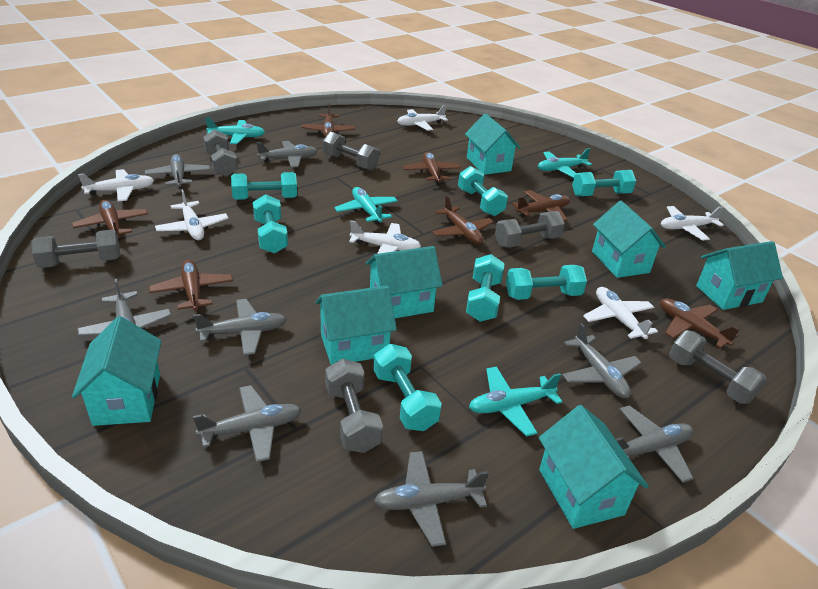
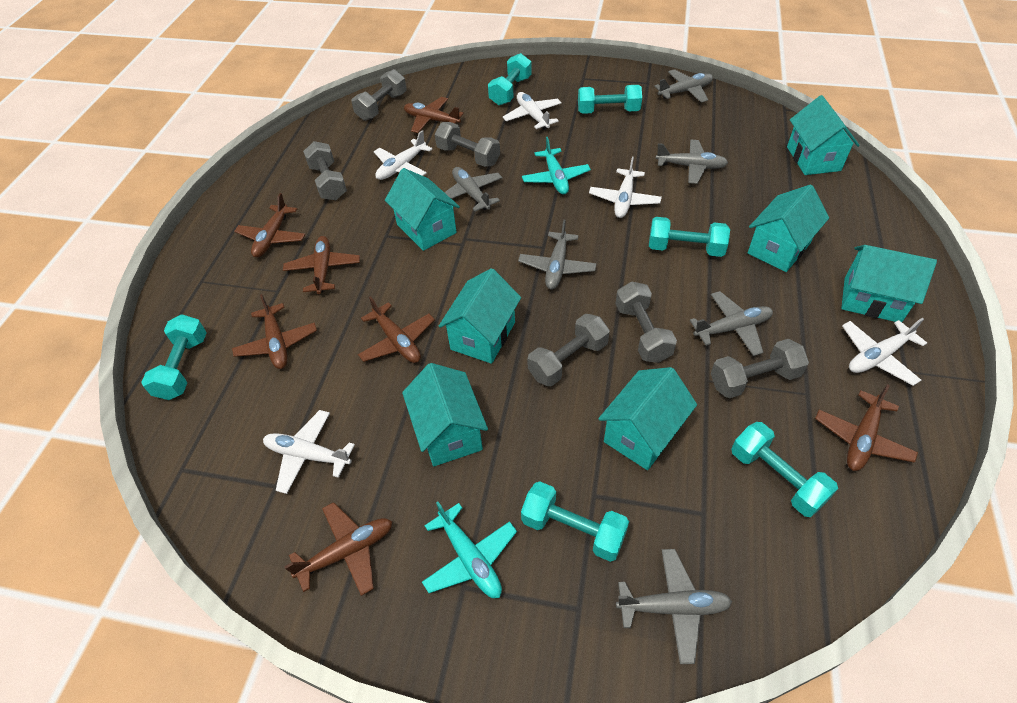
grey plane: [77,279,171,336] [145,154,210,189] [193,299,287,356] [193,385,302,462] [256,141,318,168] [374,451,489,547] [562,323,642,398] [616,405,694,483] = 8 -> [444,167,503,211] [518,220,596,289] [616,549,732,664] [654,69,713,103] [656,140,728,184] [690,291,773,356] = 6
turquoise dumbbell: [231,172,297,200] [253,194,288,254] [373,344,442,431] [458,166,508,216] [466,254,505,322] [506,265,587,300] [572,170,636,196] = 7 -> [141,314,206,400] [488,53,532,106] [521,482,629,562] [578,85,642,114] [649,217,730,257] [731,422,838,517] = 6
turquoise plane: [205,117,265,144] [334,187,398,224] [469,367,562,437] [538,148,592,178] = 4 -> [422,502,517,598] [522,137,591,195] = 2
white plane: [78,169,154,201] [155,189,229,240] [349,220,421,254] [397,105,448,131] [583,287,658,339] [661,206,724,241] = 6 -> [263,410,355,494] [374,130,432,180] [503,92,562,130] [589,157,662,218] [842,318,927,386] = 5

